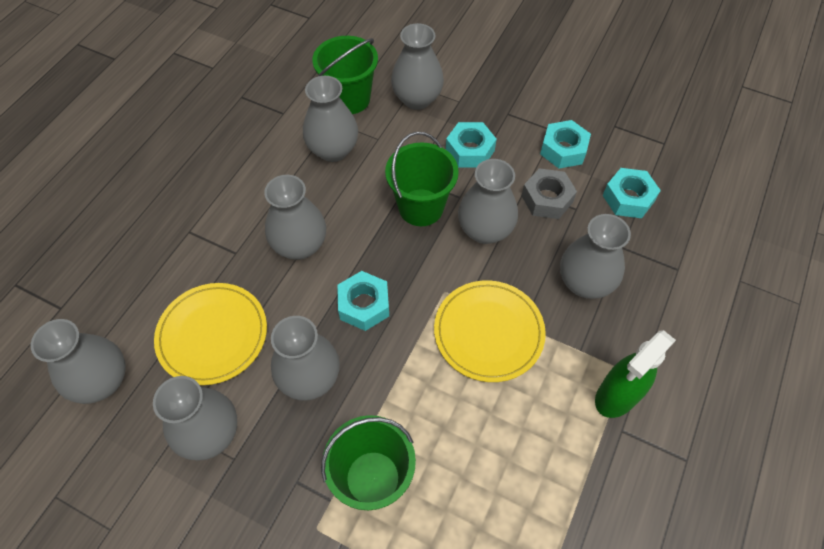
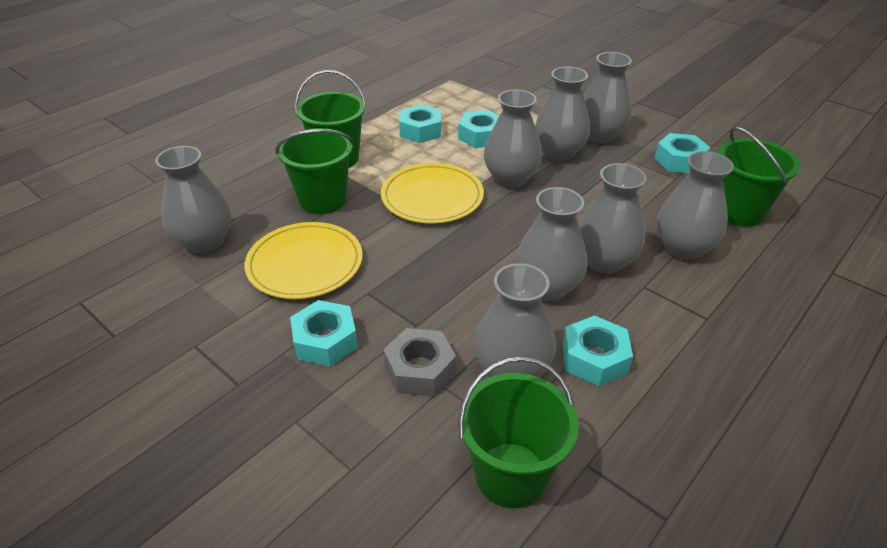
green bucket: [312,36,378,114] [321,415,416,510] [385,132,459,226] = 3 -> [276,128,354,214] [295,70,366,168] [458,356,579,508] [718,127,800,227] = 4
green spray bottle: [595,330,676,418] = 1 -> none = 0
turquoise nut: [337,271,389,331] [446,122,497,168] [540,120,591,169] [603,168,661,218] = 4 -> [290,300,358,367] [399,104,441,143] [458,110,499,148] [563,315,633,386] [654,133,711,174] = 5

